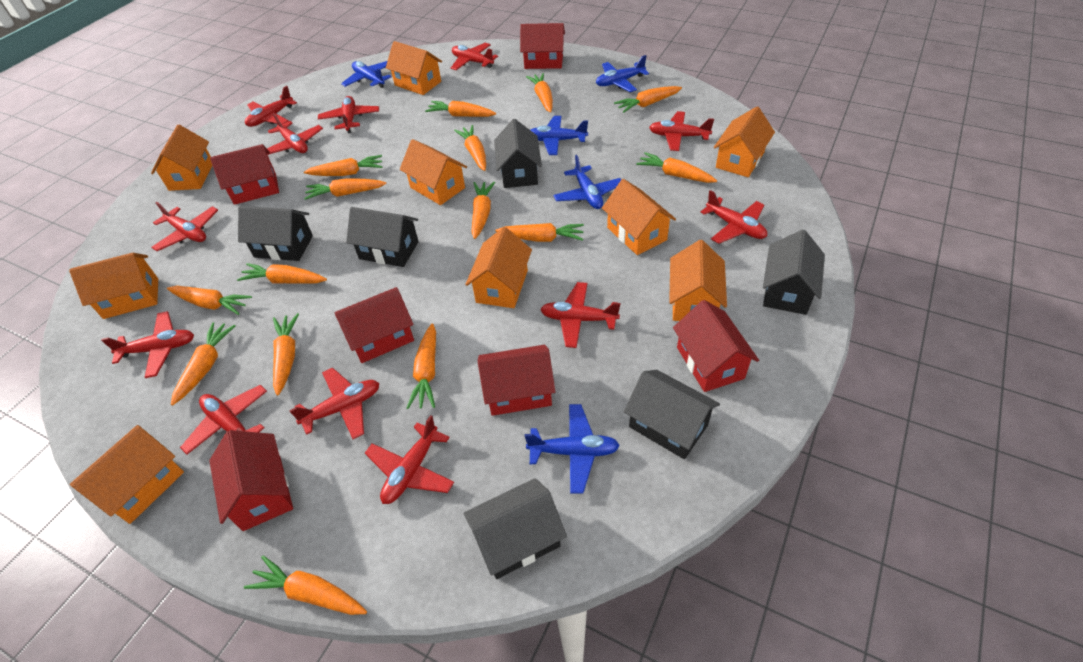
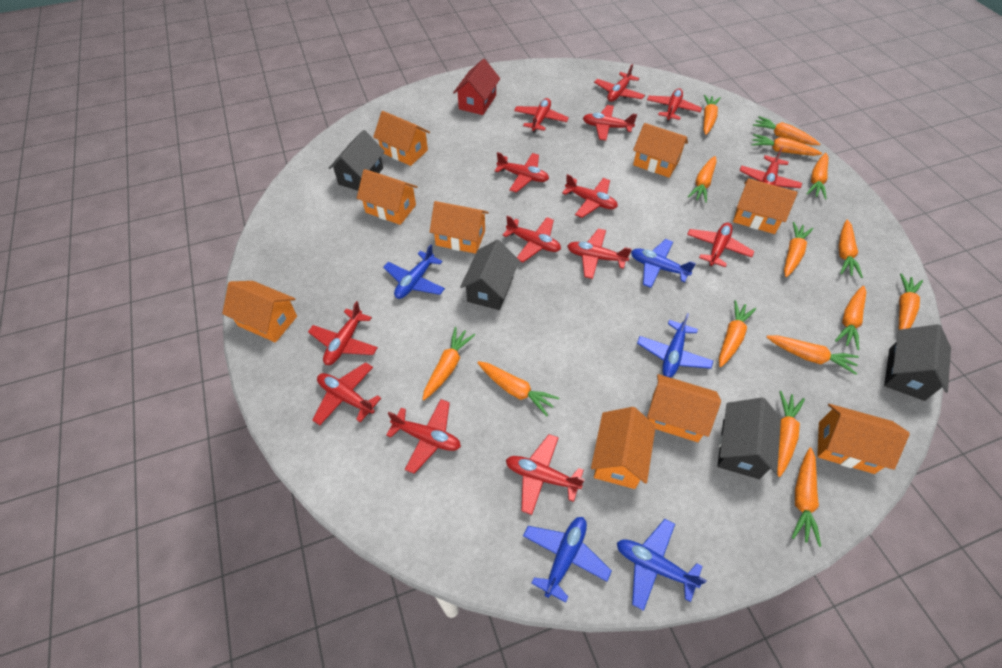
black house: [238,206,313,261] [346,207,419,267] [463,478,567,579] [494,119,542,188] [624,370,720,459] [763,229,825,315] = 6 -> [328,130,385,190] [460,240,519,310] [717,397,781,479] [884,324,951,401] = 4
red house: [209,430,293,531] [210,144,279,205] [335,287,414,363] [478,345,555,416] [520,23,565,69] [673,300,759,392] = 6 -> [453,59,500,115] = 1
red plane: [101,311,194,378] [151,202,218,251] [180,385,267,454] [245,86,297,127] [267,113,323,155] [289,367,379,439] [318,96,379,133] [365,415,454,504] [451,43,498,70] [540,282,620,348] [649,111,714,151] [700,190,767,244] = 12 -> [308,301,378,365] [312,362,381,425] [386,399,461,474] [495,152,549,193] [503,216,561,262] [506,434,585,515] [514,98,569,133] [562,174,618,218] [567,229,632,279] [583,105,637,140] [594,64,645,102] [647,88,702,122] [687,222,755,267] [739,147,802,188] = 14

